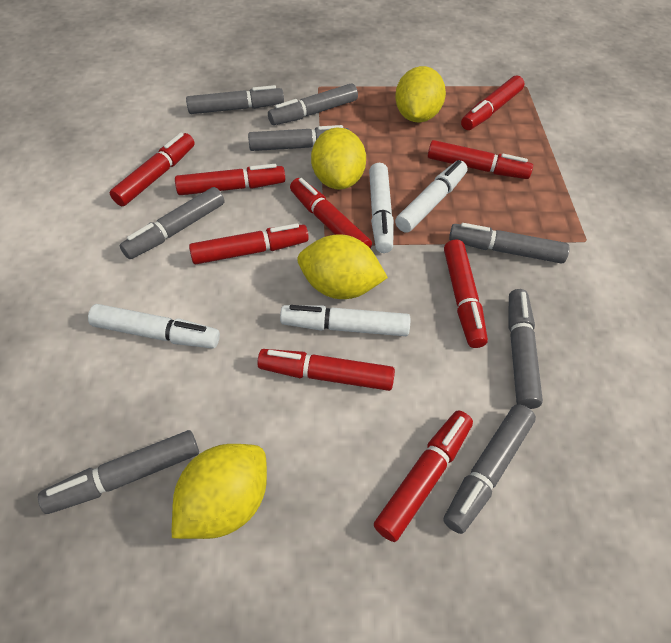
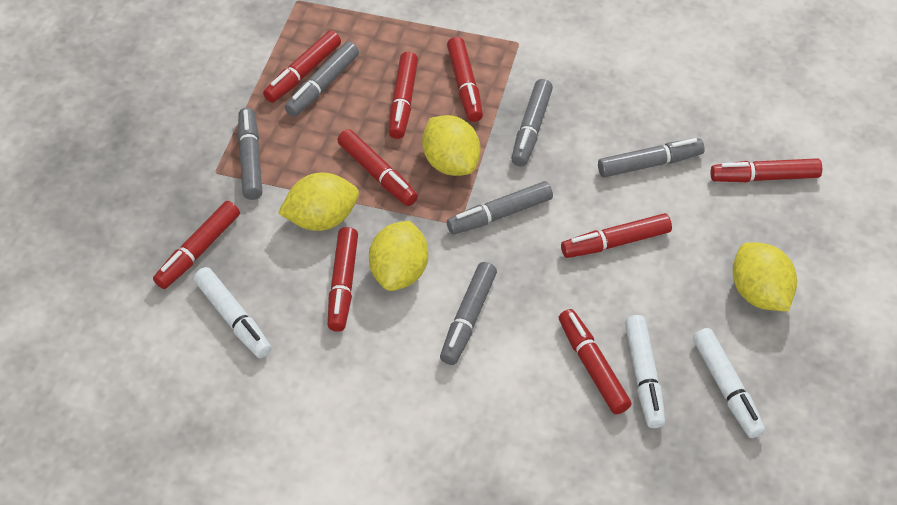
grey marker: [38,430,199,514] [120,187,224,259] [186,85,284,114] [248,125,349,151] [268,83,358,125] [443,404,536,534] [449,223,569,264] [508,289,543,409] = 8 -> [238,108,262,200] [285,42,359,117] [440,262,497,365] [447,181,553,235] [511,79,553,167] [598,138,705,178] = 6
white marker: [88,304,220,348] [280,305,410,336] [369,163,394,253] [395,160,467,233] = 4 -> [194,267,272,358] [625,315,666,428] [693,328,765,438] = 3

